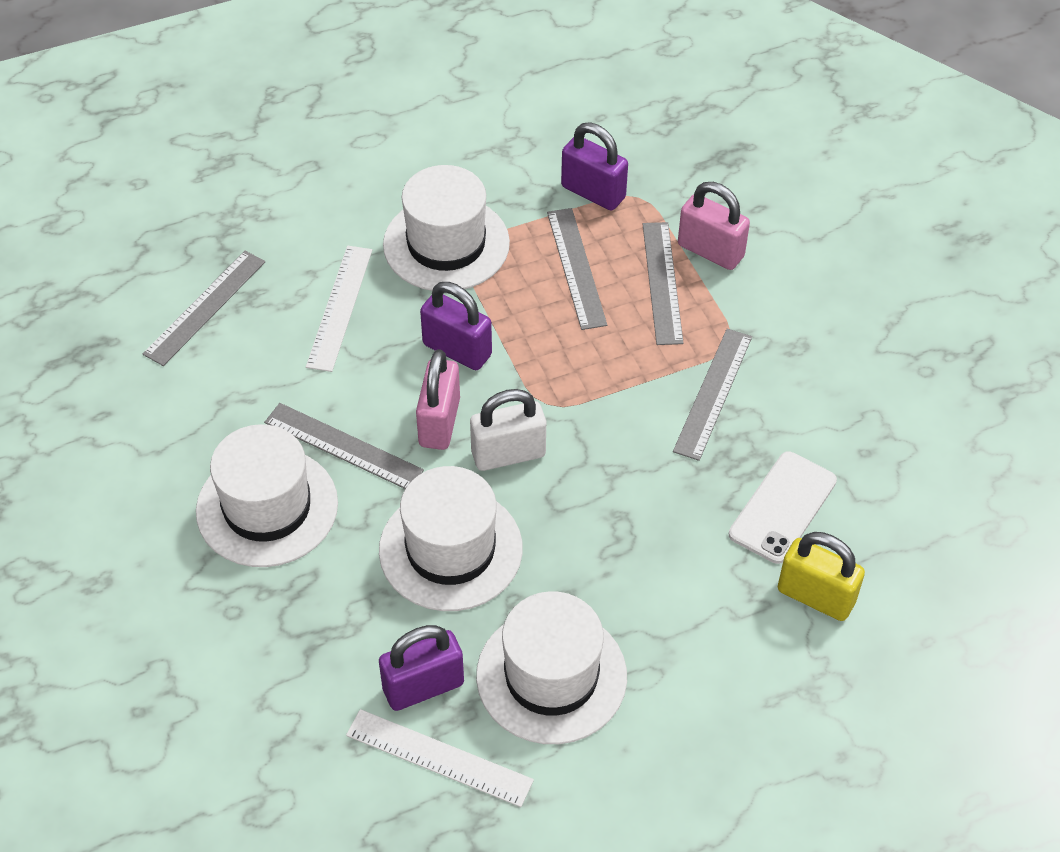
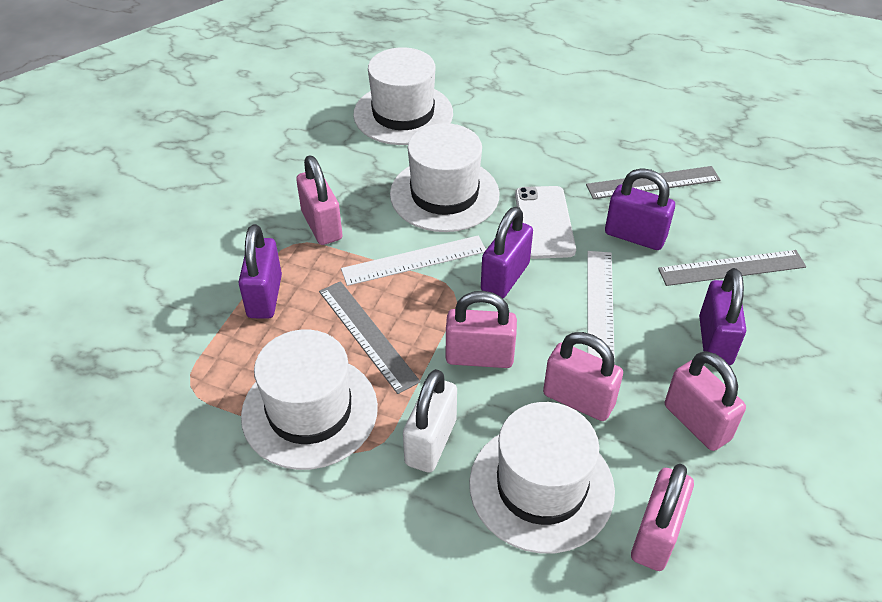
grey ruler: [143,251,265,366] [264,403,424,489] [547,208,607,330] [643,222,684,345] [673,329,752,461] = 5 -> [319,281,421,394] [586,166,720,199] [658,250,806,286] = 3
pink padlock: [416,349,460,450] [678,182,750,270] = 2 -> [296,155,343,245] [446,291,517,368] [543,332,623,421] [631,464,694,571] [665,351,746,451] = 5
purple padlock: [379,625,464,711] [420,282,492,370] [561,122,628,210] = 3 -> [238,224,282,319] [481,207,533,298] [605,168,675,250] [699,268,746,365] = 4
yellow padlock: [778,532,865,621] = 1 -> none = 0

